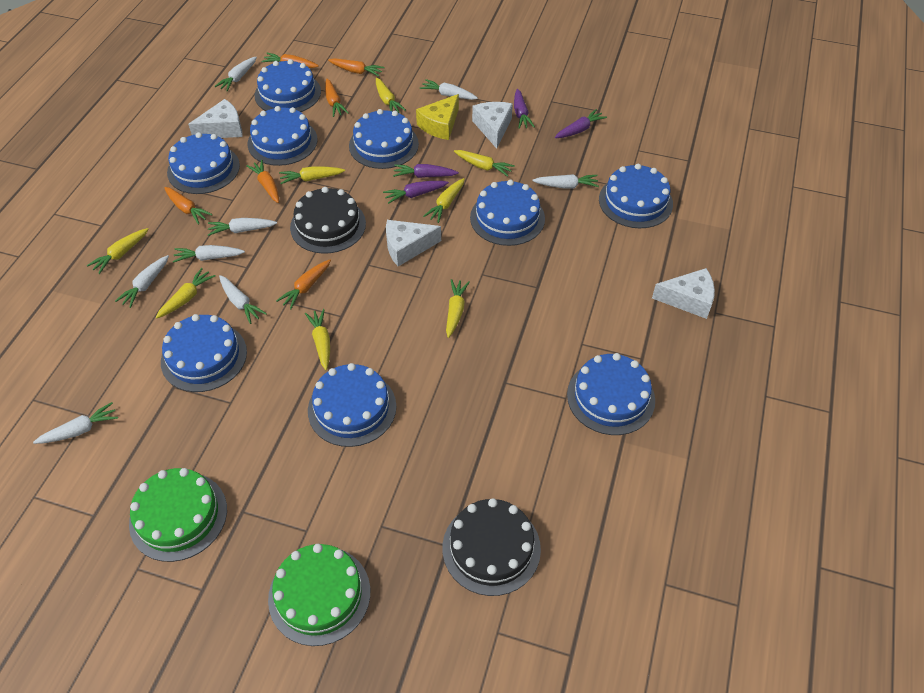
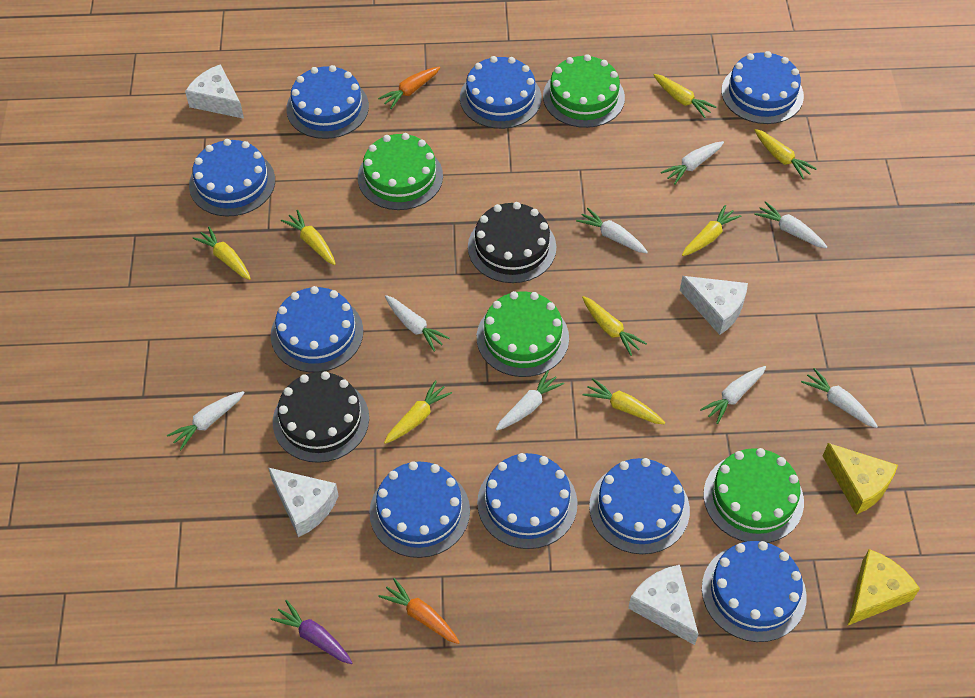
green cake: [129,468,227,562] [268,544,370,646] = 2 -> [358,133,443,210] [477,291,569,377] [543,54,625,128] [704,448,804,543] = 4
orange carrot: [164,187,213,224] [246,160,279,203] [262,53,319,68] [276,260,331,309] [325,79,349,117] [328,58,384,77] = 6 -> [378,67,440,109] [379,578,460,644] = 2
purple carrot: [383,181,449,204] [393,164,459,178] [514,89,535,129] [555,109,607,138] = 4 -> [270,600,353,664] = 1
yellow cheese: [416,94,459,140] = 1 -> [823,443,898,515] [848,549,920,625] = 2

